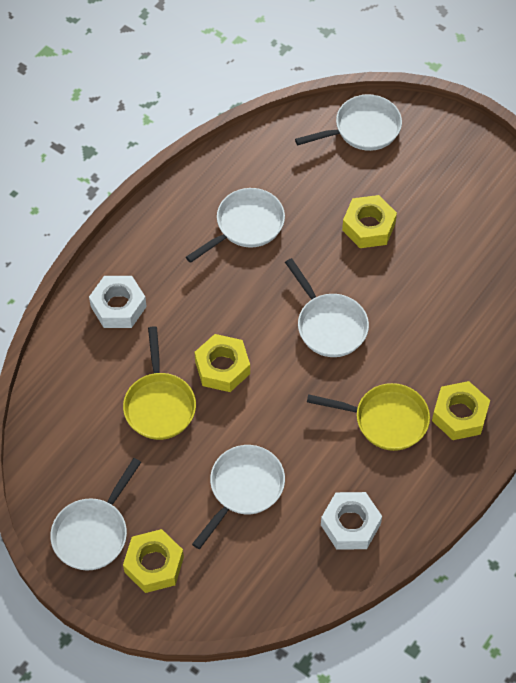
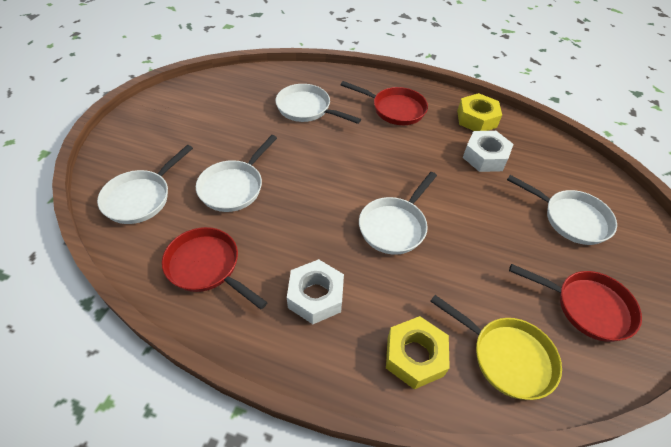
red pan: none = 0 -> [162,227,268,310] [341,81,428,125] [509,264,642,342] = 3
yellow nut: [123,529,184,593] [195,334,250,392] [342,195,397,248] [432,381,490,440] = 4 -> [386,316,450,389] [457,93,502,131] = 2
yellow pan: [123,326,196,440] [307,383,430,451] = 2 -> [430,295,562,400] = 1

